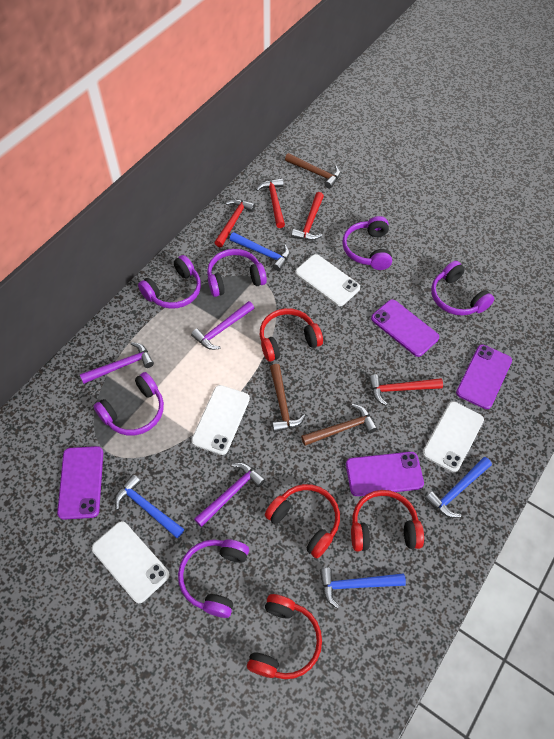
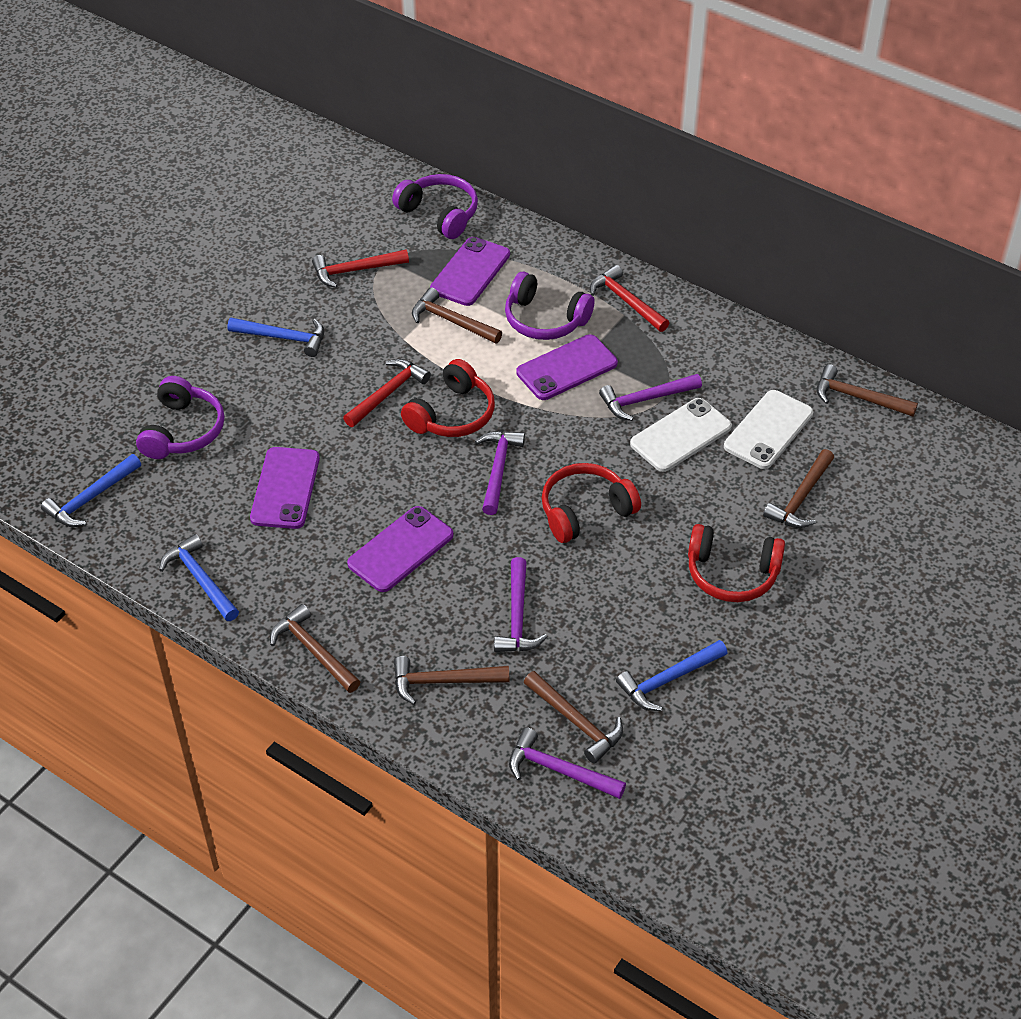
brown hammer: [270,364,306,432] [285,153,340,189] [301,404,377,446] = 3 -> [270,604,360,693] [394,656,509,705] [412,287,502,344] [524,671,623,764] [763,449,834,528] [817,364,918,417] = 6
purple hammer: [80,342,154,384] [191,301,254,350] [194,463,265,527] = 3 -> [475,431,525,515] [494,557,547,652] [509,727,626,799] [599,374,702,421] = 4
purple headphones: [94,372,164,436] [138,255,201,309] [178,539,249,618] [207,249,267,297] [342,216,392,270] [431,261,494,315] = 6 -> [136,376,224,459] [392,174,478,239] [505,272,595,340] = 3
red hammer: [214,199,255,247] [256,178,285,228] [291,192,324,241] [369,374,443,406] = 4 -> [312,250,409,288] [343,359,431,427] [590,265,669,332] = 3
red headphones: [247,594,322,679] [260,308,323,362] [265,484,340,558] [351,490,424,551] = 4 -> [401,359,495,437] [542,463,641,543] [688,524,785,602] = 3
white phone: [92,521,170,603] [192,385,250,455] [295,254,360,306] [423,402,484,473] = 4 -> [630,398,732,472] [724,390,813,469] = 2

